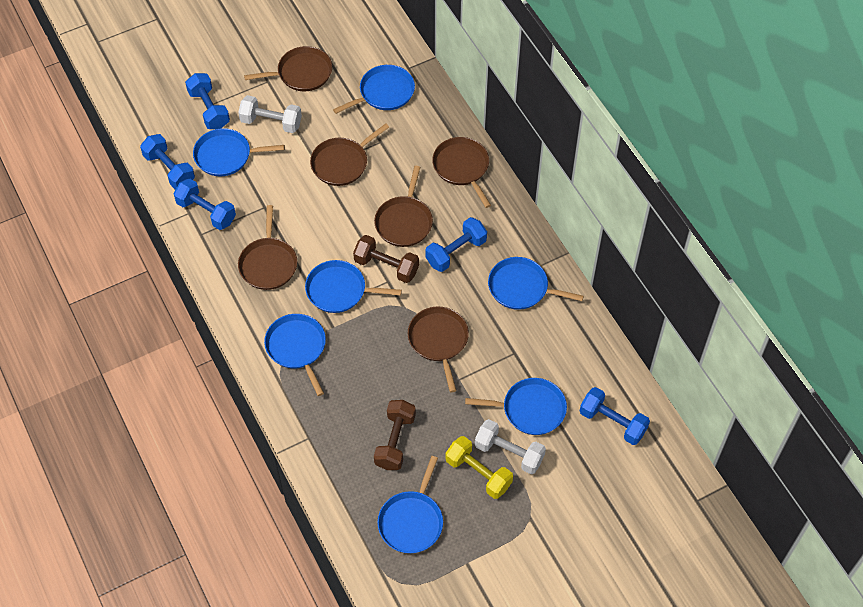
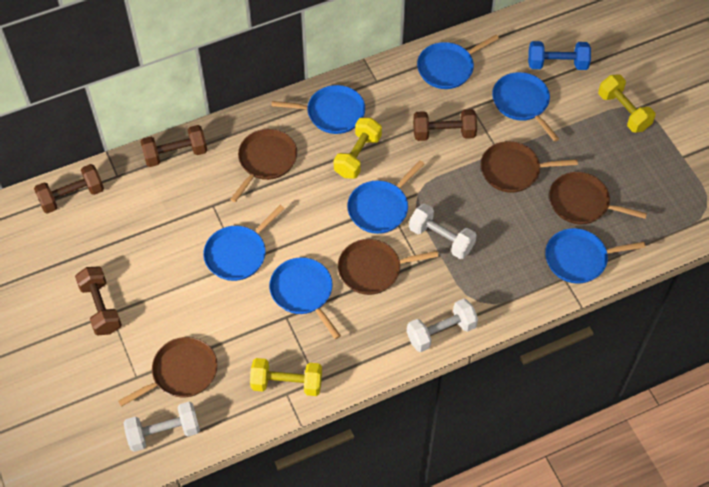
blue dumbbell: [140,134,195,189] [173,179,236,230] [185,73,230,129] [425,217,487,272] [580,387,650,445] = 5 -> [528,41,591,70] = 1
brown dumbbell: [353,235,419,283] [374,400,416,470] = 2 -> [34,164,104,214] [75,266,122,335] [140,125,207,167] [413,109,477,141] = 4
brown pan: [238,205,297,290] [244,46,332,91] [310,123,389,186] [374,166,433,247] [408,307,469,392] [432,137,491,208] = 6 -> [118,337,217,407] [230,129,297,202] [338,239,438,295] [481,141,578,193] [549,172,647,224] = 5
white dumbbell: [238,95,302,133] [475,419,546,474] = 2 -> [123,402,200,452] [407,299,478,352] [409,204,477,259] = 3
yellow dumbbell: [446,436,513,499] = 1 -> [250,358,322,396] [334,118,382,179] [598,74,655,133] = 3

